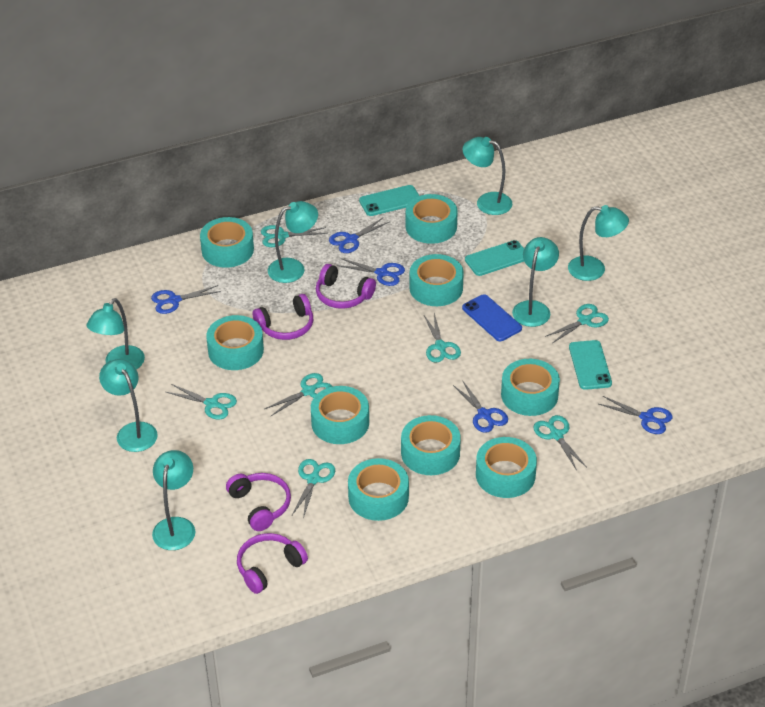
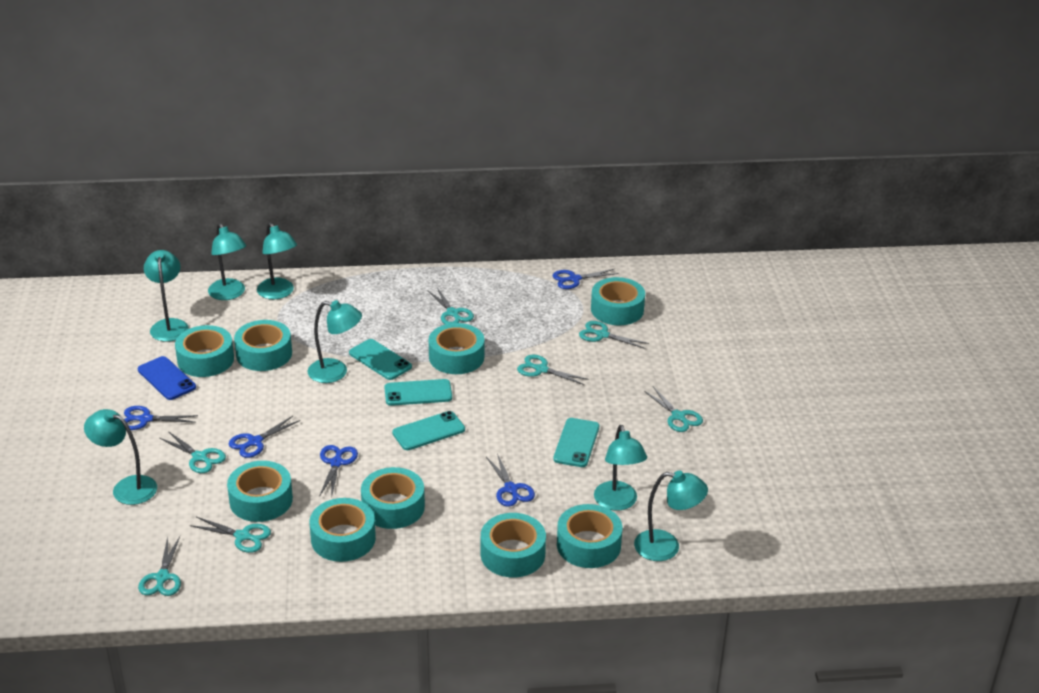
purple headphones: [226,473,291,531] [237,533,308,594] [253,294,313,340] [316,264,376,309] = 4 -> none = 0
turquoise phone: [359,185,419,216] [465,240,524,276] [569,340,612,390] = 3 -> [349,339,412,380] [384,379,452,406] [392,411,465,450] [553,418,599,467] = 4

